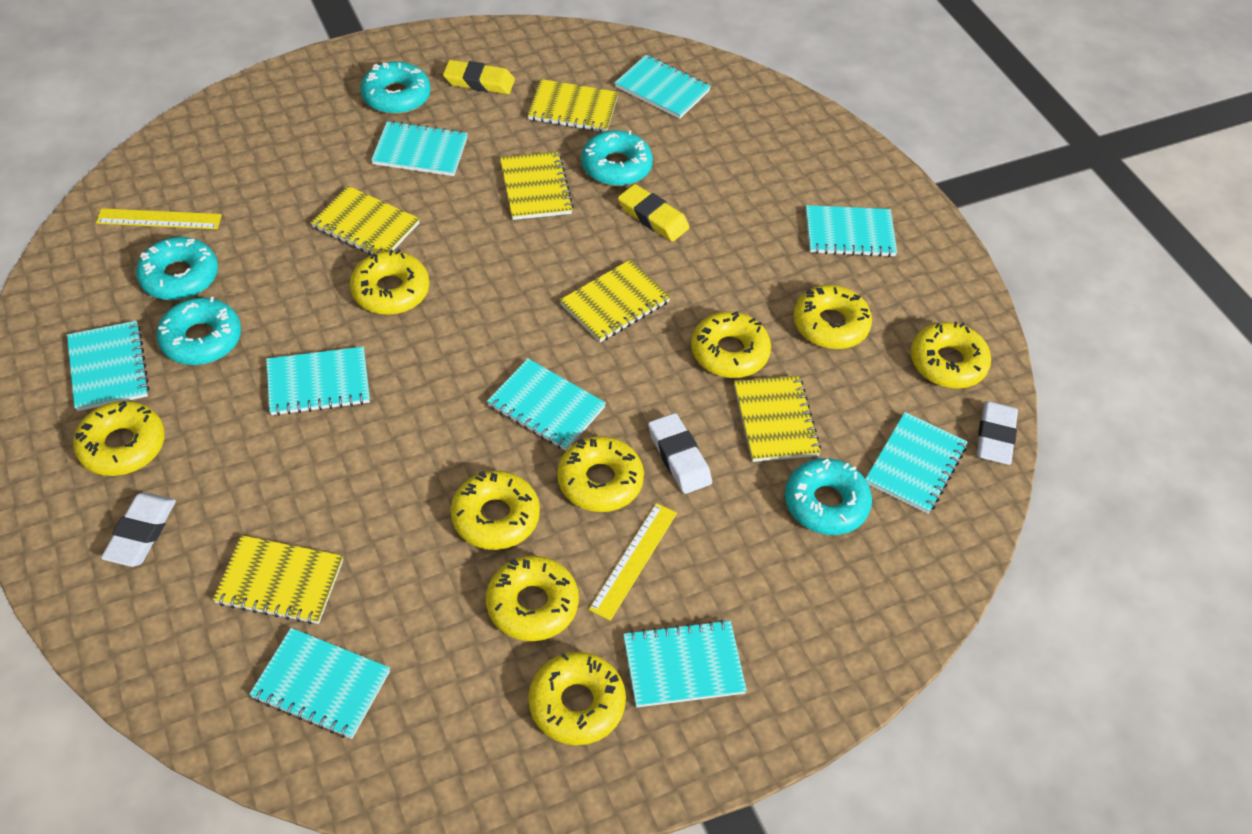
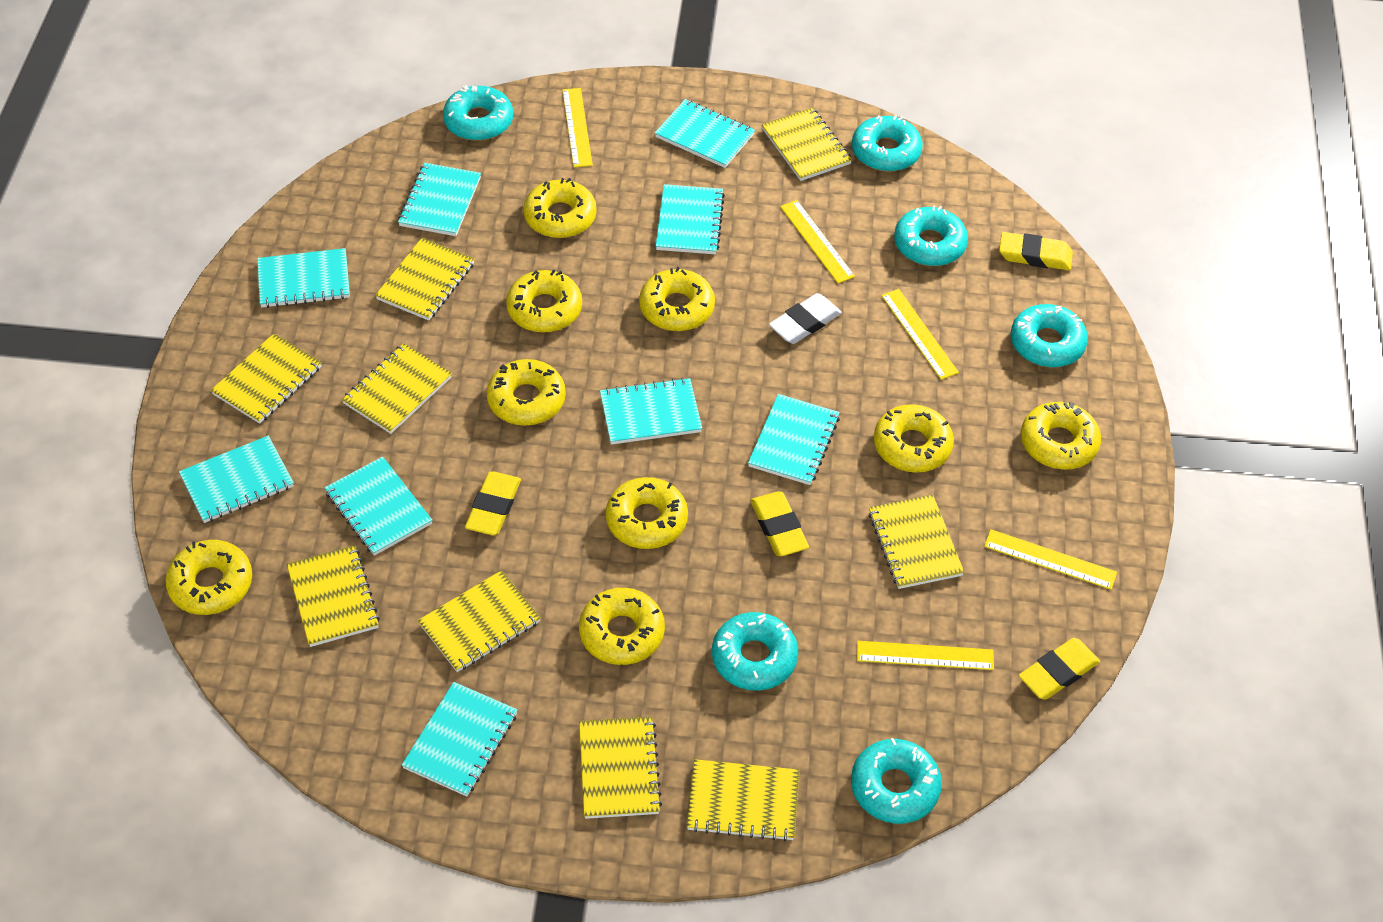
turquoise donut: [136,237,218,300] [156,297,241,365] [361,61,430,114] [581,130,653,186] [785,458,872,535] = 5 -> [443,85,513,141] [712,612,798,690] [851,738,942,824] [852,115,923,172] [894,205,968,266] [1011,304,1088,367] = 6
white eraser: [101,492,176,567] [648,413,712,494] [977,401,1018,465] = 3 -> [769,293,842,344] = 1
yellow eraser: [443,60,515,94] [618,184,690,242] = 2 -> [465,472,521,535] [750,491,809,556] [999,232,1073,270] [1019,638,1100,700] = 4
yellow notebook: [213,535,343,624] [311,186,420,255] [500,151,574,220] [528,79,619,132] [560,260,671,342] [734,375,821,462] = 6 -> [211,333,322,424] [287,545,380,647] [342,343,452,434] [375,238,474,321] [418,570,541,672] [579,717,662,819] [687,759,799,841] [762,108,852,181] [868,495,964,589] = 9
yellow ruler: [96,208,222,229] [589,503,677,621] = 2 -> [562,88,593,167] [780,200,855,283] [857,641,994,670] [881,289,959,380] [984,529,1117,590] = 5

